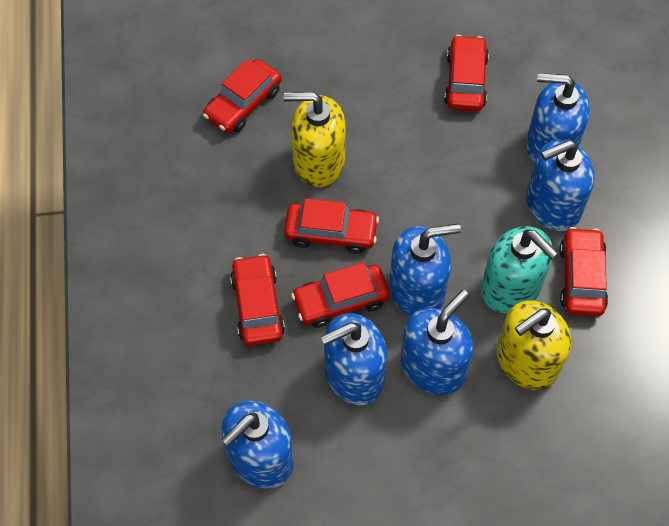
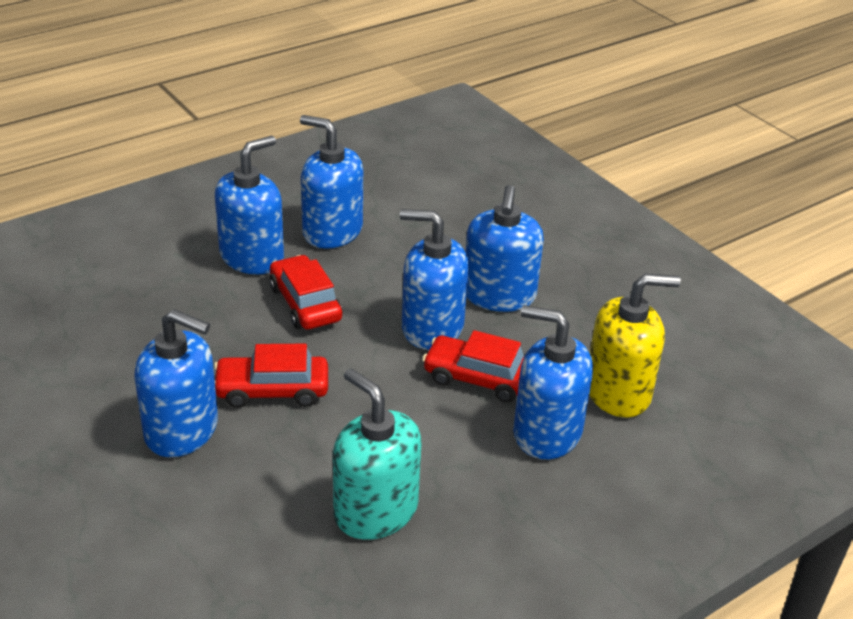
red car: [203,59,282,133] [230,254,285,346] [284,198,379,254] [291,262,390,328] [444,35,489,111] [560,227,608,316] = 6 -> [214,344,328,408] [269,255,342,329] [422,330,524,403] = 3
yellow soap dispenser: [284,92,346,187] [497,300,571,390] = 2 -> [589,274,681,417] = 1

